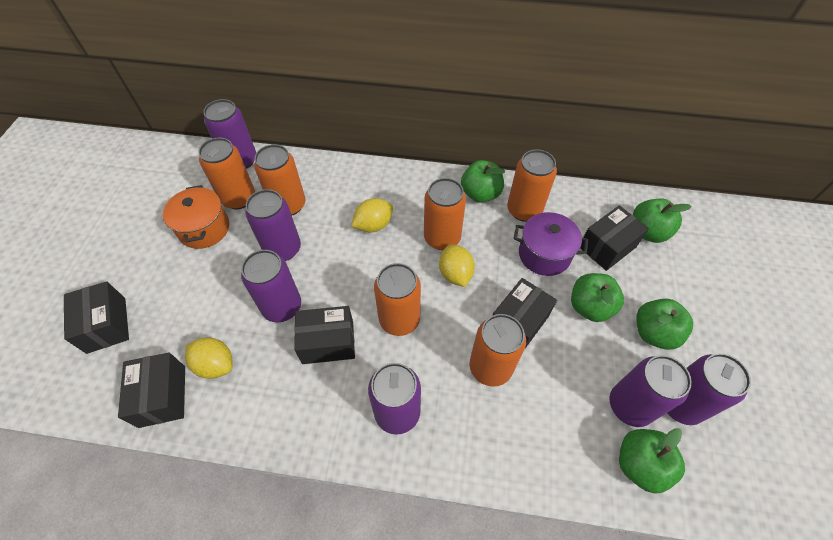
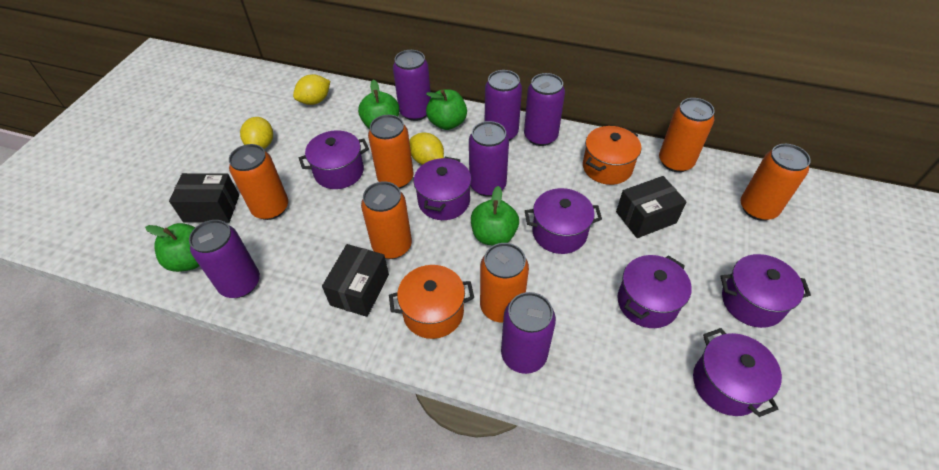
black box: [64,281,129,354] [118,353,185,428] [294,306,355,364] [493,278,557,348] [580,205,649,271] = 5 -> [169,173,239,223] [322,244,389,317] [616,176,687,238] = 3
green apple: [461,160,505,203] [571,273,624,322] [619,428,685,494] [633,199,692,243] [636,299,693,350] = 5 -> [145,223,199,272] [358,80,399,129] [426,89,467,130] [471,186,519,246] = 4
orange pot: [163,185,229,249] = 1 -> [389,265,474,339] [583,126,641,185] = 2
purple pot: [514,212,588,276] = 1 -> [299,130,369,189] [414,157,472,220] [525,188,602,254] [617,255,692,328] [693,328,782,417] [720,254,811,328] = 6

